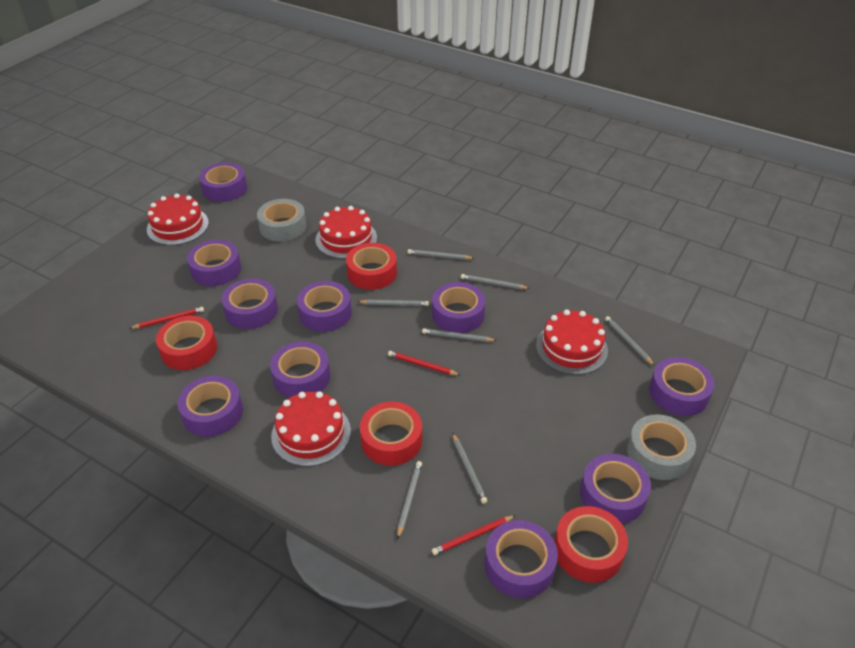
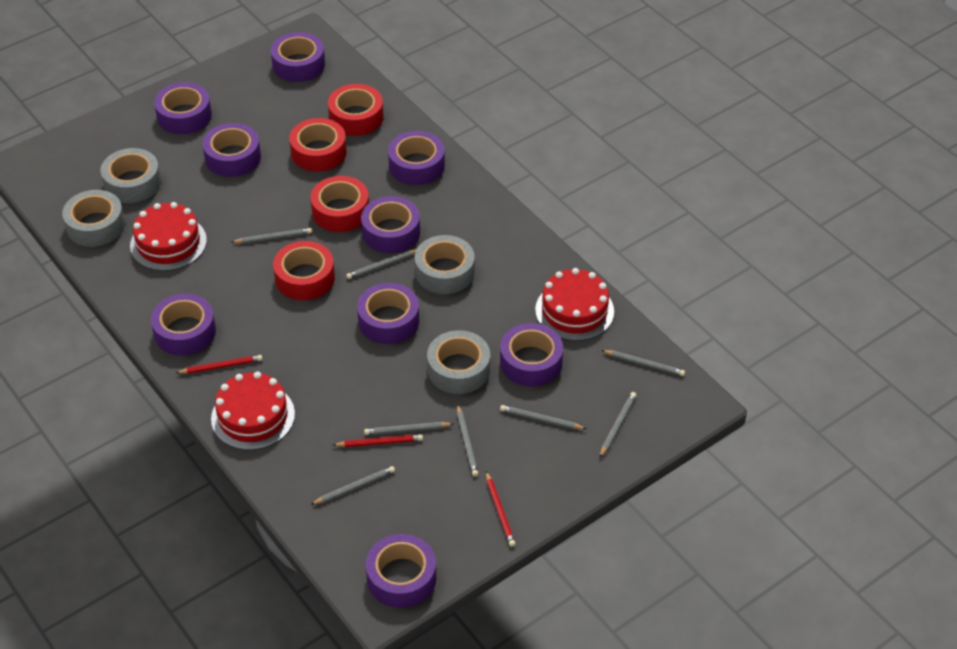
grey pencil: [358,300,429,306] [397,461,422,539] [408,249,474,260] [422,328,497,342] [453,434,487,504] [461,274,530,289] [605,316,655,366] = 7 -> [231,228,312,244] [310,466,395,505] [346,249,416,279] [364,422,453,435] [457,404,478,477] [500,405,586,429] [600,392,636,457] [601,350,685,376] = 8
grey tape: [257,199,306,242] [627,414,696,480] = 2 -> [62,190,125,247] [101,148,161,203] [415,235,475,294] [427,330,490,394] = 4
purple tape: [177,376,243,437] [187,239,241,286] [199,162,247,202] [221,278,278,329] [270,342,330,398] [297,281,352,332] [432,282,486,333] [485,520,558,598] [580,454,651,524] [649,357,715,416] = 10 -> [151,294,216,356] [154,82,212,134] [202,123,261,177] [271,32,325,82] [357,283,419,344] [361,196,420,253] [366,534,437,608] [388,131,445,185] [500,323,563,387] = 9
red cake: [147,193,209,245] [271,391,351,466] [316,206,377,259] [536,310,608,375] = 4 -> [130,202,207,271] [211,372,295,450] [535,268,614,341] = 3

